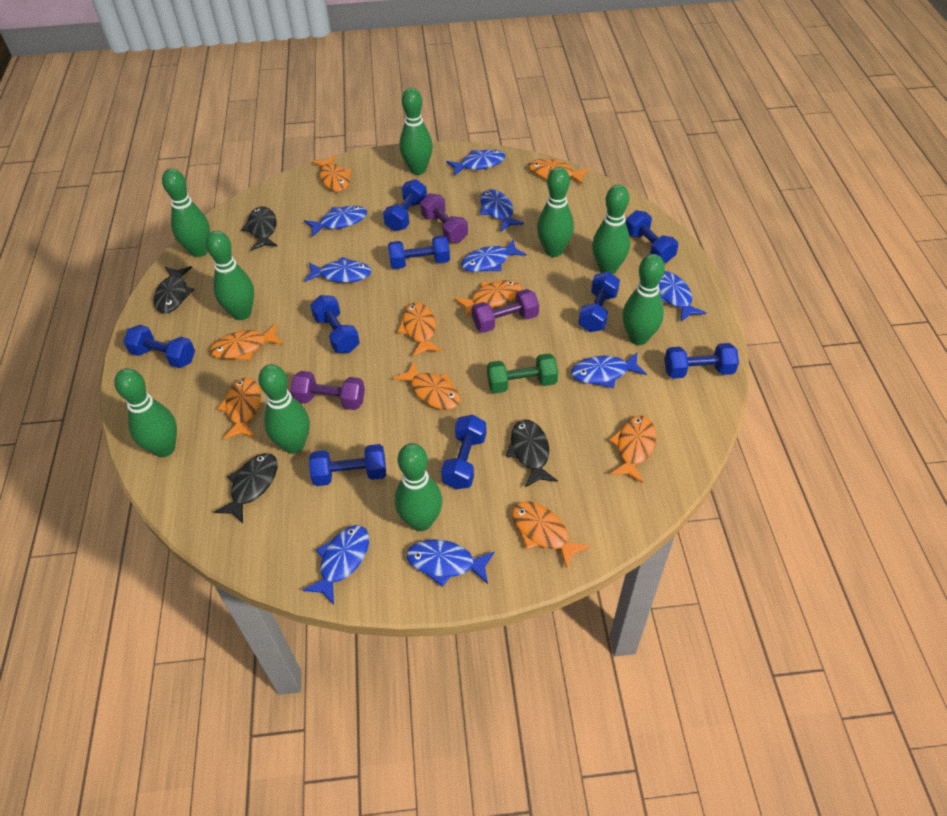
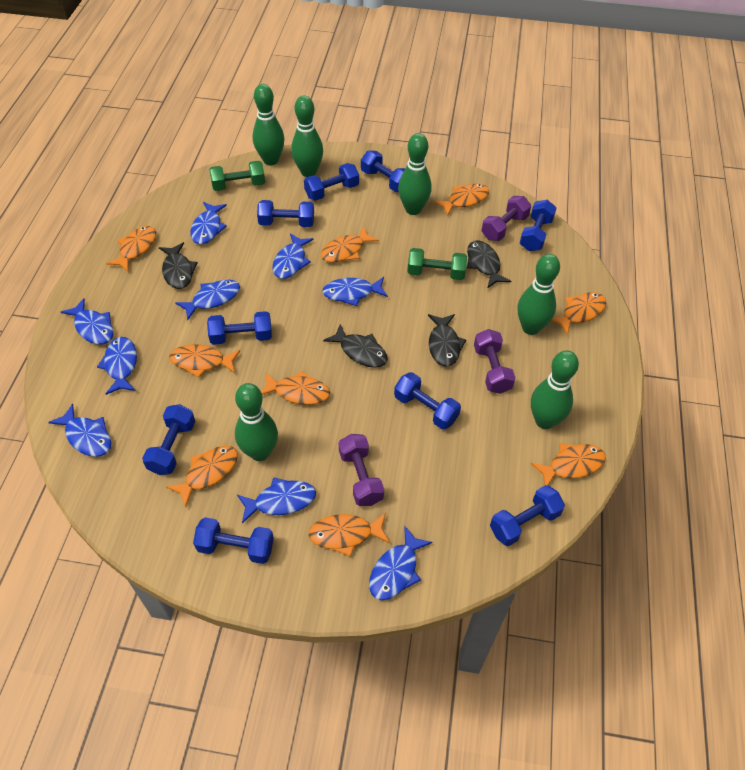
green bowling pin: [114,368,177,457] [162,168,210,257] [206,231,254,320] [258,364,310,454] [395,443,442,531] [399,88,433,175] [537,167,574,257] [592,184,630,274] [622,254,665,345] = 9 -> [235,383,278,461] [252,84,285,165] [291,95,323,177] [398,133,432,215] [518,254,560,335] [531,350,579,429] = 6
green dumbbell: [487,353,558,393] = 1 -> [209,161,265,191] [407,248,467,280] = 2

